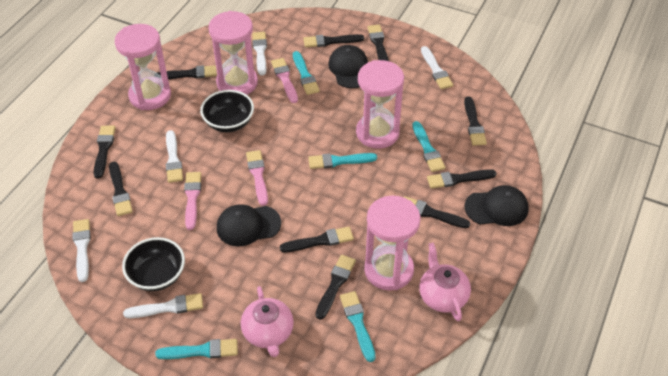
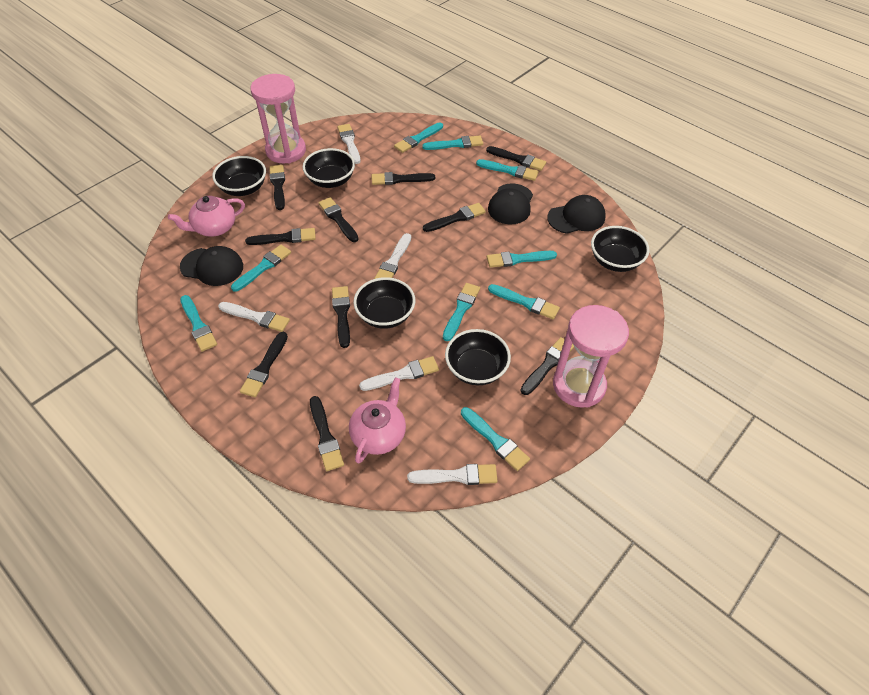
black bowl: [122,237,185,291] [200,90,254,132] = 2 -> [212,156,266,196] [303,148,355,188] [353,277,415,329] [445,329,511,385] [591,226,649,272] = 5
pink brush: [184,172,201,230] [246,150,268,206] [271,58,298,103] = 3 -> none = 0
pink hourglass: [115,24,171,110] [208,11,258,95] [356,60,404,149] [364,196,421,291] = 4 -> [251,74,306,164] [553,305,629,408] = 2
turquoise brush: [155,339,238,359] [293,51,320,95] [308,153,377,169] [340,291,376,362] [412,121,446,172] = 5 -> [180,295,217,352] [231,245,291,291] [394,122,443,153] [422,136,483,150] [443,283,480,341] [461,407,530,471] [476,159,539,181] [487,251,557,268] [488,284,560,319] = 9

